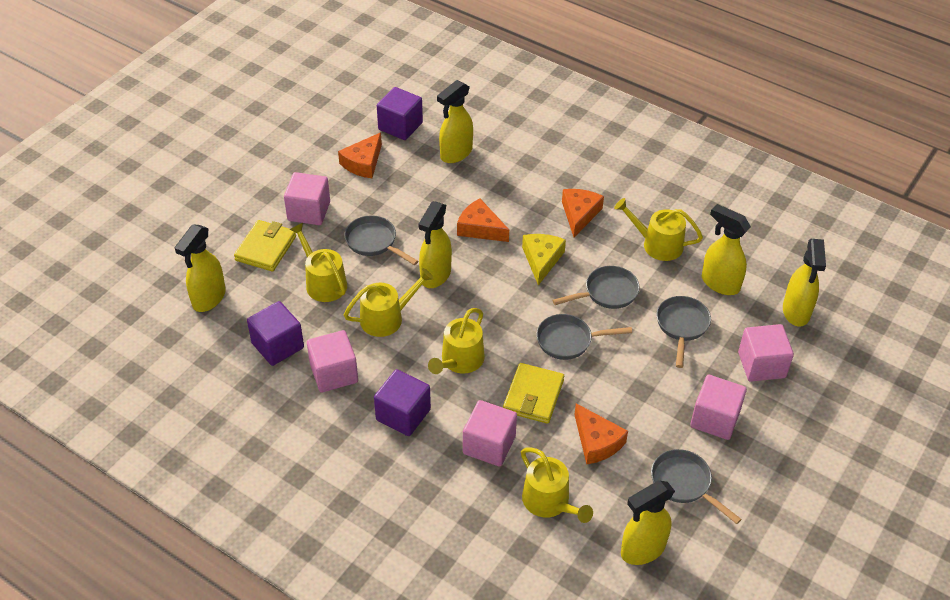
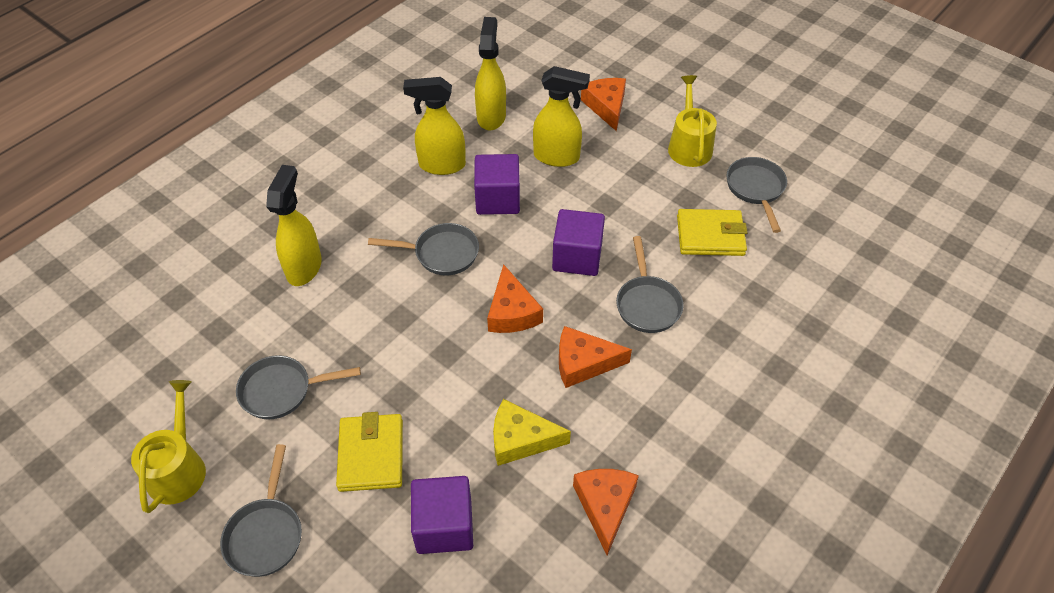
pink cube: [284,172,330,225] [307,330,358,393] [463,400,517,467] [690,375,747,440] [738,324,794,382] = 5 -> none = 0
yellow spray bottle: [174,224,226,312] [418,201,452,288] [437,80,473,163] [621,481,675,565] [702,204,751,295] [783,239,826,327] = 6 -> [266,165,322,286] [403,77,466,175] [475,17,506,131] [533,66,590,167] = 4
yellow watering can: [290,223,347,302] [344,268,434,337] [428,308,485,374] [521,447,593,523] [614,198,703,261] = 5 -> [131,380,206,513] [668,75,717,167] = 2

